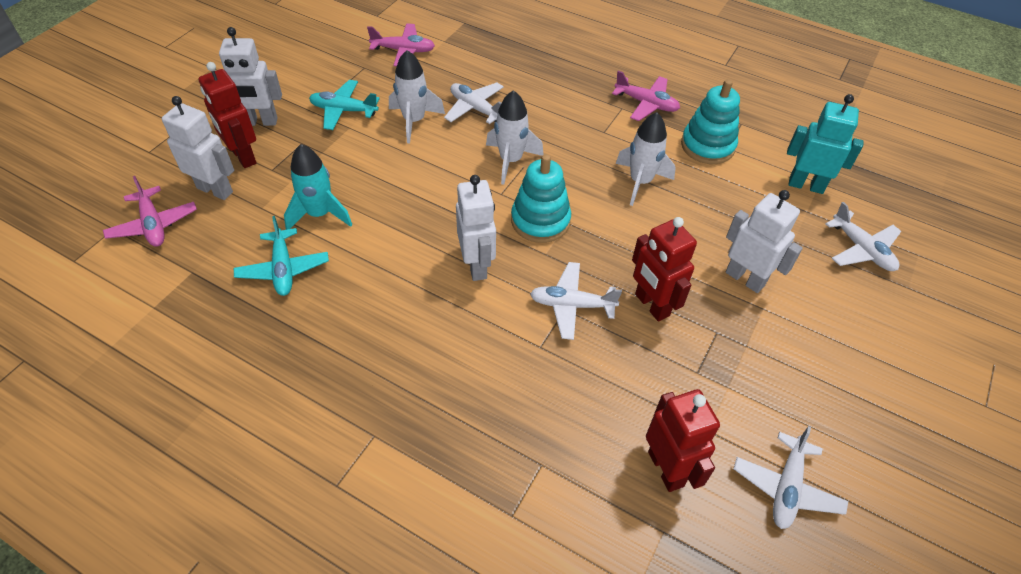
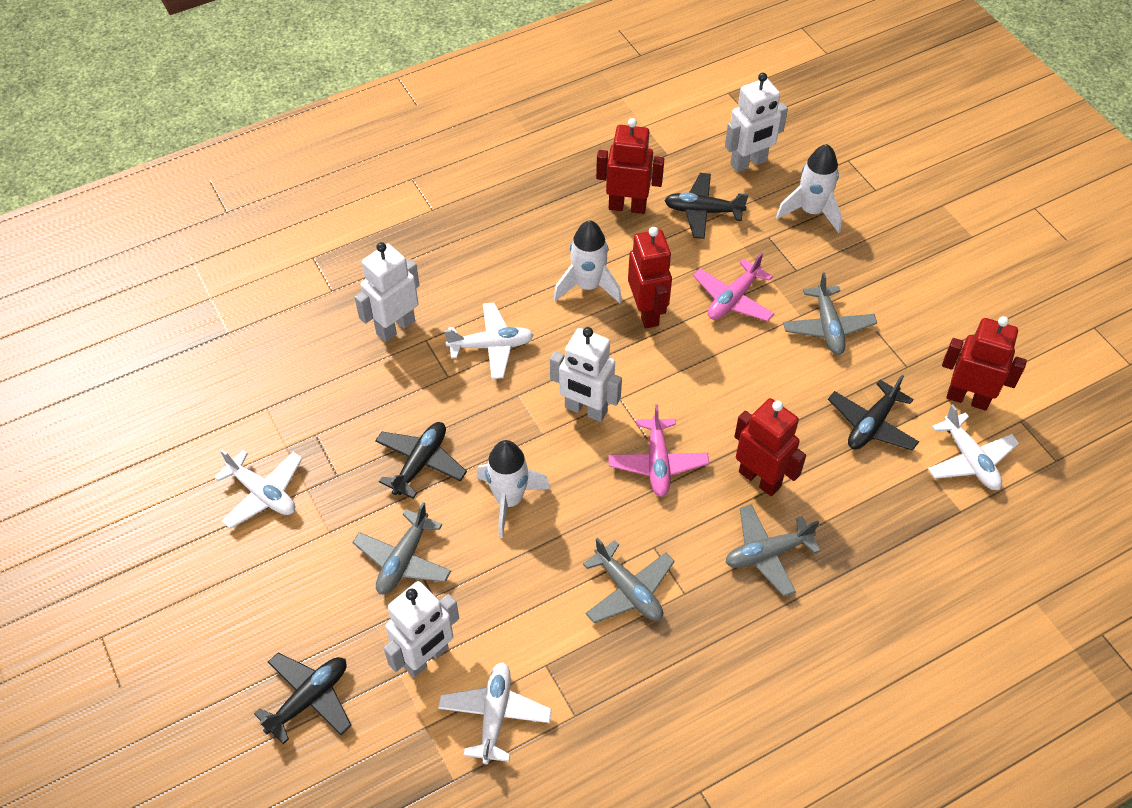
black plane: none = 0 -> [254,653,352,744] [375,422,467,499] [664,173,749,239] [828,375,919,451] = 4
grey plane: none = 0 -> [353,502,451,594] [583,538,675,623] [725,504,821,596] [783,272,877,355] = 4
pink plane: [103,176,197,247] [367,23,435,66] [612,71,680,121] = 3 -> [608,404,709,497] [693,252,774,321] = 2
red robot: [199,62,256,168] [632,217,697,322] [646,389,720,492] = 3 -> [596,118,664,214] [628,227,672,328] [734,398,806,496] [942,316,1027,411] = 4
turquoise plane: [234,216,329,296] [309,80,380,130] = 2 -> none = 0
turquoise robot: [787,94,864,194] = 1 -> none = 0
turquoise rocket: [284,144,353,230] = 1 -> none = 0
turquoise stacking toy: [511,154,571,243] [681,79,740,164] = 2 -> none = 0

